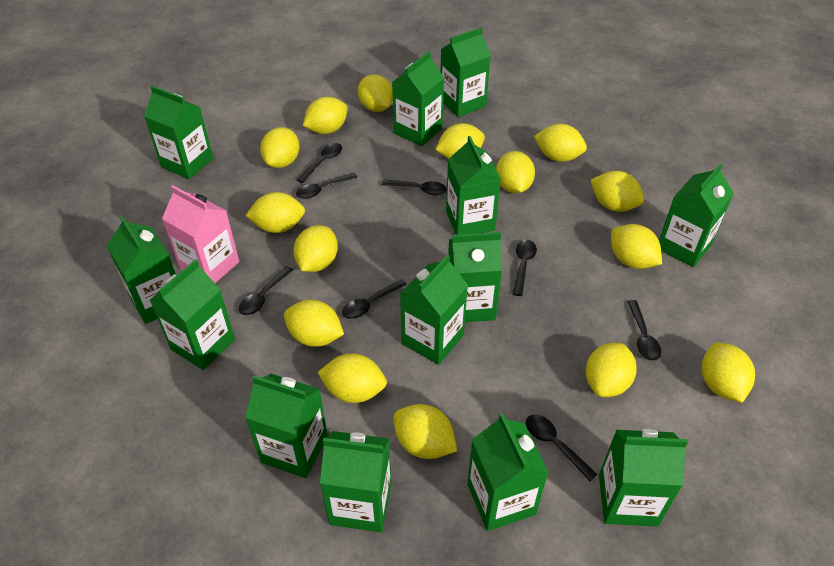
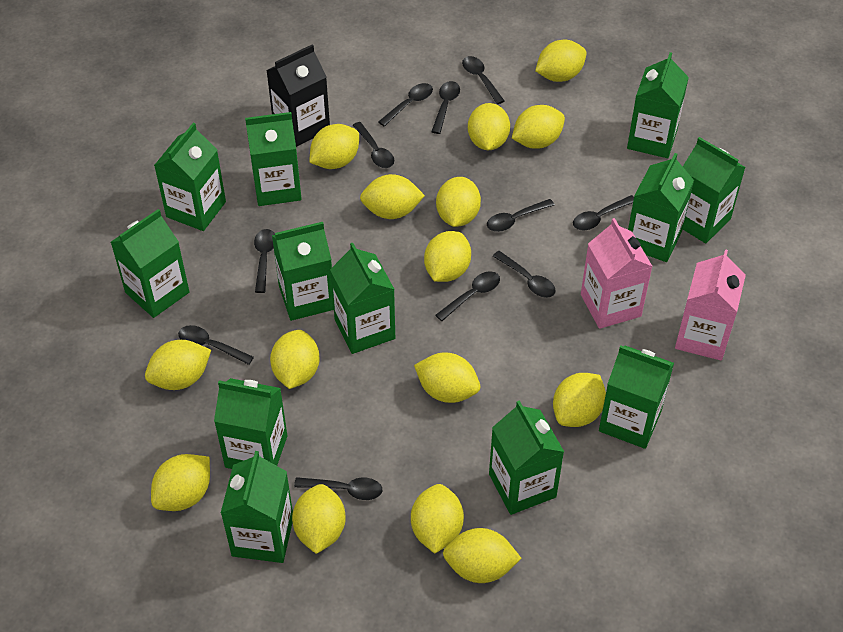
black carton: none = 0 -> [266,44,330,147] = 1
black spoon: [239,266,293,315] [296,173,358,199] [297,143,342,183] [342,279,407,319] [382,180,447,195] [513,240,537,296] [526,415,598,481] [627,300,661,361] = 8 -> [178,325,254,365] [254,229,275,293] [294,477,382,500] [353,122,394,168] [378,83,433,127] [431,81,460,134] [435,271,500,321] [462,56,504,104] [487,199,555,232] [493,251,556,298] [573,195,634,230] = 11
green carton: [107,216,176,324] [144,86,213,179] [150,259,235,370] [245,374,328,478] [320,431,391,532] [392,51,444,146] [400,254,468,365] [440,27,491,117] [446,136,501,235] [448,232,502,322] [467,413,549,531] [599,429,688,527] [659,164,734,267] = 13 -> [111,209,189,318] [154,123,226,231] [214,378,287,469] [221,451,293,563] [245,112,302,206] [272,222,334,321] [330,243,395,354] [489,400,564,515] [599,345,674,449] [627,52,689,158] [628,153,694,262] [683,137,746,243] = 12
pink carton: [162,185,239,283] = 1 -> [581,218,653,329] [675,249,746,360] = 2

